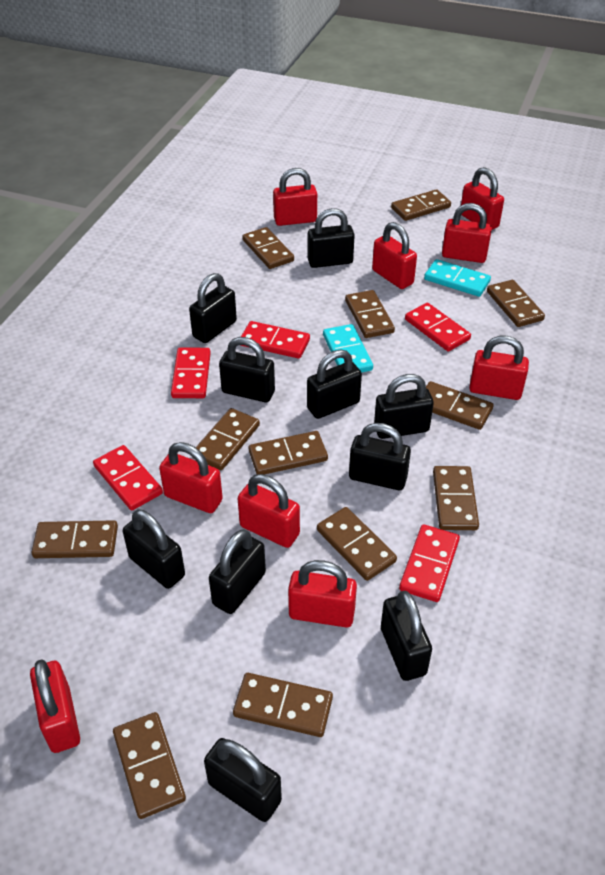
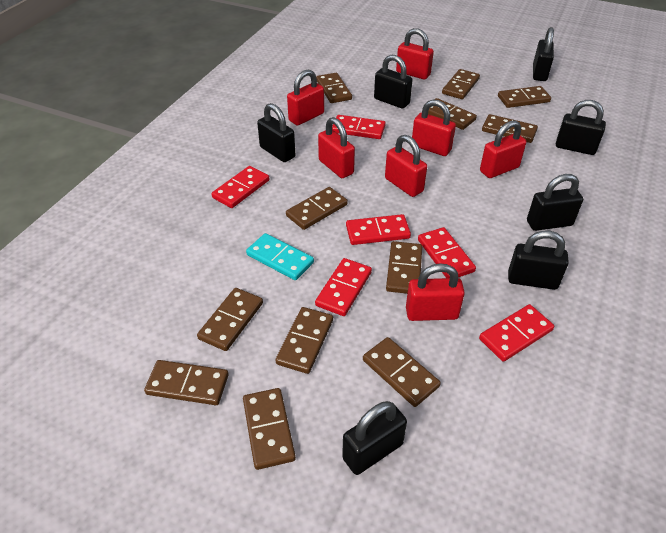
black padlock: [123,509,185,589] [189,273,237,343] [204,738,282,822] [209,529,266,614] [219,337,275,402] [307,208,355,268] [307,350,362,419] [349,423,411,490] [374,374,434,439] [381,591,432,681] = 10 -> [257,103,296,162] [342,401,407,475] [374,55,412,109] [508,231,569,290] [527,174,583,231] [533,27,554,81] [556,100,606,155] = 7
red domino: [93,445,163,511] [171,348,211,398] [241,321,310,359] [399,524,460,602] [405,303,471,351] = 5 -> [211,166,269,208] [315,258,372,316] [332,115,386,139] [346,214,411,245] [418,227,476,278] [479,304,554,362] = 6
red padlock: [30,659,80,753] [159,442,223,513] [238,474,300,548] [273,168,317,226] [288,560,357,628] [372,222,417,289] [442,203,492,263] [461,167,504,230] [469,336,529,400] = 9 -> [287,69,324,126] [318,117,355,178] [385,135,427,197] [396,28,434,80] [406,263,465,321] [412,100,456,156] [480,120,526,178] = 7
turquoise domino: [323,324,373,373] [424,259,491,297] = 2 -> [246,233,314,280] = 1

